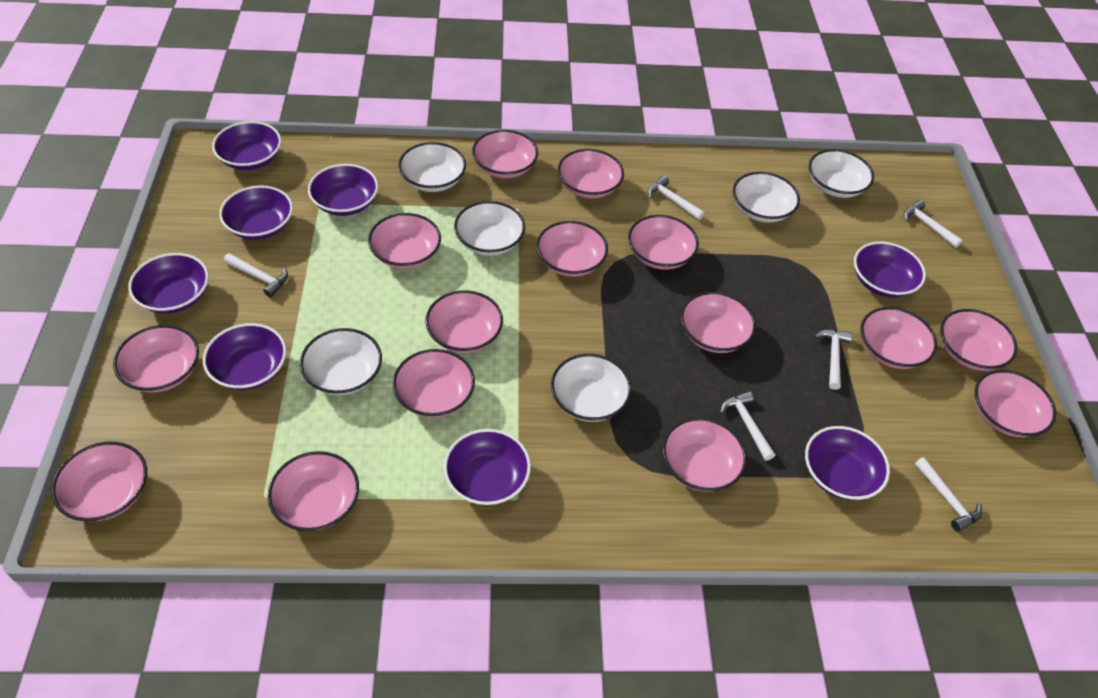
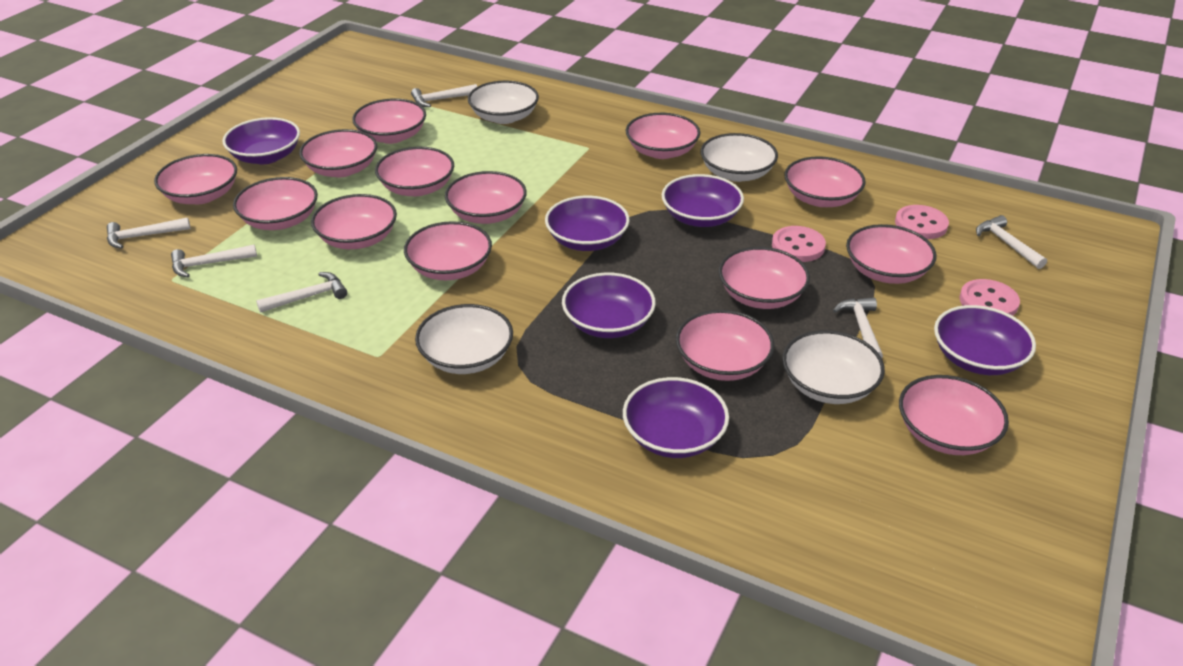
pink bowl: [51,441,147,522] [113,325,199,393] [268,451,359,531] [368,213,441,269] [393,349,475,418] [426,290,503,353] [472,130,538,178] [536,221,608,277] [558,149,624,198] [628,215,699,270] [662,418,747,492] [680,292,756,353] [861,307,937,369] [940,309,1017,371] [975,370,1056,437] = 15 -> [154,154,237,204] [233,177,318,230] [299,129,377,177] [311,194,397,249] [352,98,426,144] [375,147,454,196] [404,221,492,280] [445,171,527,224] [626,113,701,159] [676,310,774,381] [719,247,810,309] [784,156,866,207] [846,224,937,284] [899,375,1009,455] = 14
pink button: none = 0 -> [772,226,826,262] [895,205,949,239] [959,279,1020,316] = 3
purple bowl: [128,253,209,313] [203,323,287,390] [212,121,281,170] [219,185,293,240] [308,164,378,216] [444,429,531,505] [805,426,890,500] [854,242,926,298] = 8 -> [222,117,300,164] [545,196,630,251] [562,273,656,338] [623,377,729,458] [662,174,744,227] [934,305,1036,375] = 6
white bowl: [300,328,382,395] [398,142,466,192] [454,201,525,256] [551,354,632,422] [733,172,800,223] [809,149,874,198] = 6 -> [415,304,513,374] [468,81,539,124] [700,133,778,182] [782,330,885,404] = 4

